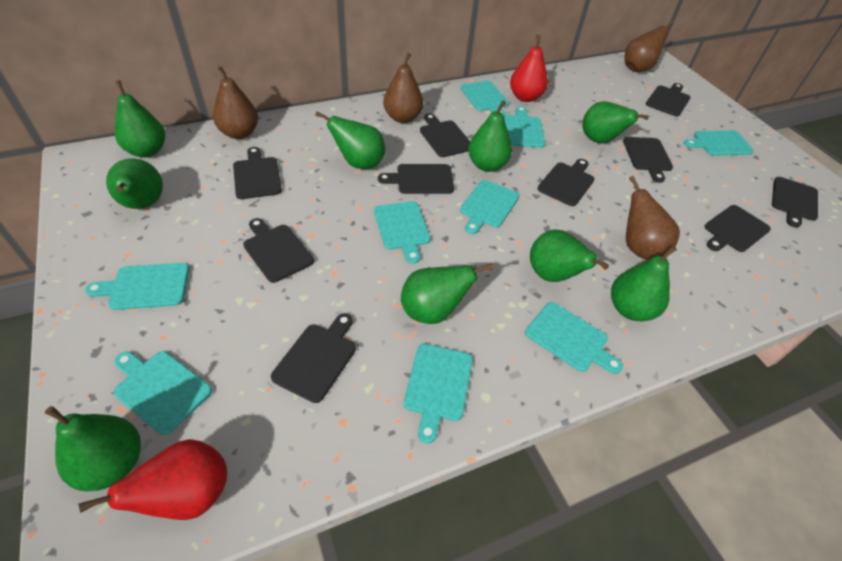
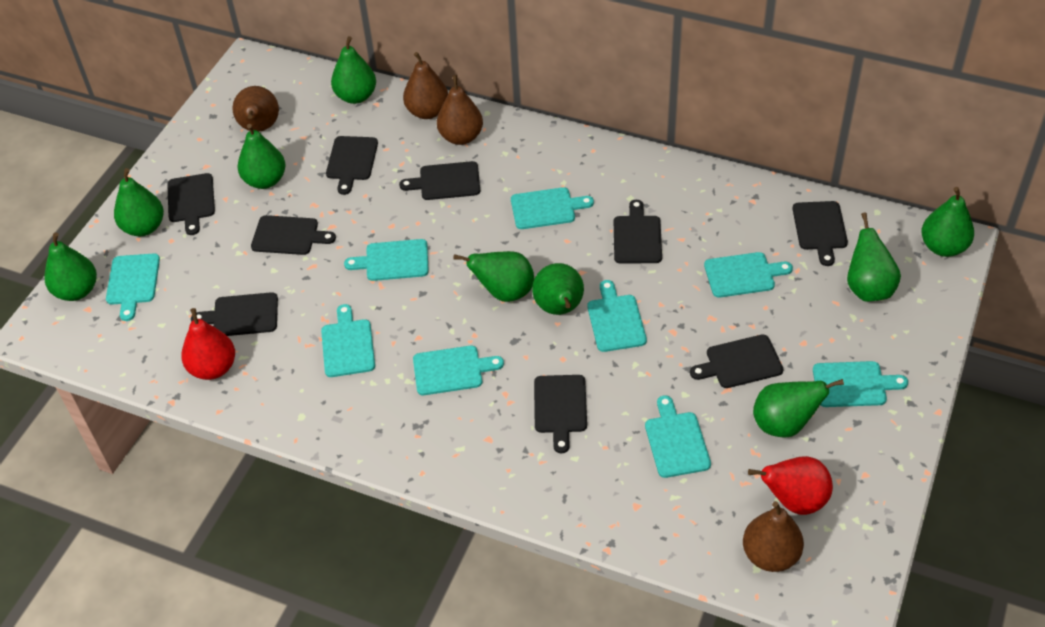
black cutting board: [233,147,282,199] [243,218,314,283] [271,313,356,403] [378,164,454,194] [420,113,470,157] [537,159,594,206] [623,137,673,183] [646,83,690,117] [705,205,771,252] [772,177,818,228] = 10 -> [167,173,215,235] [191,292,278,336] [251,215,336,255] [326,136,378,195] [399,161,480,200] [534,375,587,453] [614,200,662,264] [690,335,783,388] [793,201,848,266] = 9

